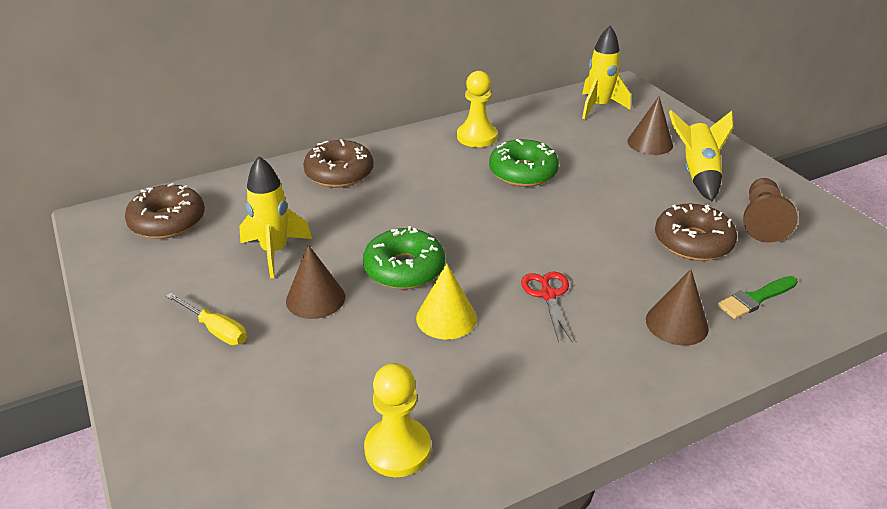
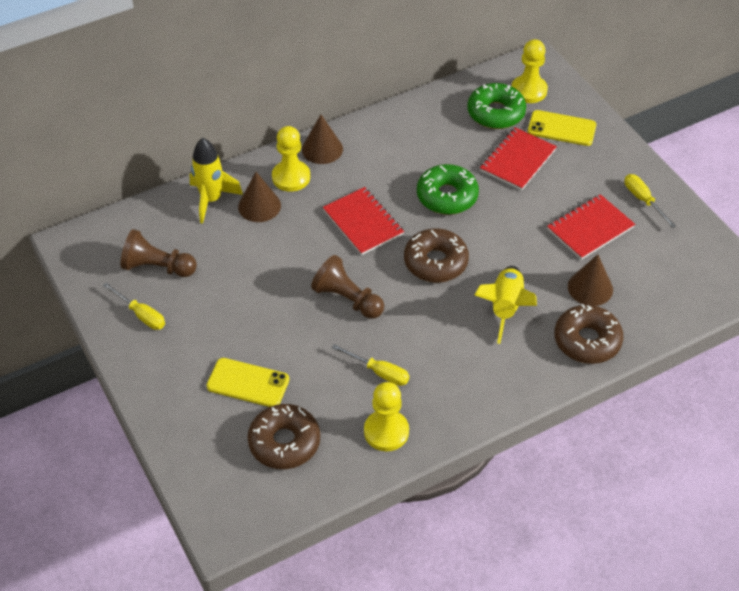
brown pawn: [743,178,798,243] = 1 -> [120,229,197,277] [311,255,384,319] = 2
green brush: [717,276,798,319] = 1 -> none = 0
red notebook: none = 0 -> [323,187,404,255] [480,127,557,190] [547,194,635,260] = 3
red scissors: [521,272,572,343] = 1 -> none = 0
yellow cone: [416,263,477,340] = 1 -> none = 0
yellow pawn: [364,363,431,477] [457,71,497,147] = 2 -> [272,126,310,192] [364,382,409,451] [511,39,548,103] = 3
yellow phone: none = 0 -> [206,358,289,407] [528,110,596,146] = 2
yellow rocket: [239,156,312,278] [582,25,631,119] [669,110,733,201] = 3 -> [189,138,243,224] [474,266,537,344] = 2
yellow screwdriver: [166,293,247,345] = 1 -> [103,283,165,330] [331,344,409,386] [625,174,676,228] = 3

